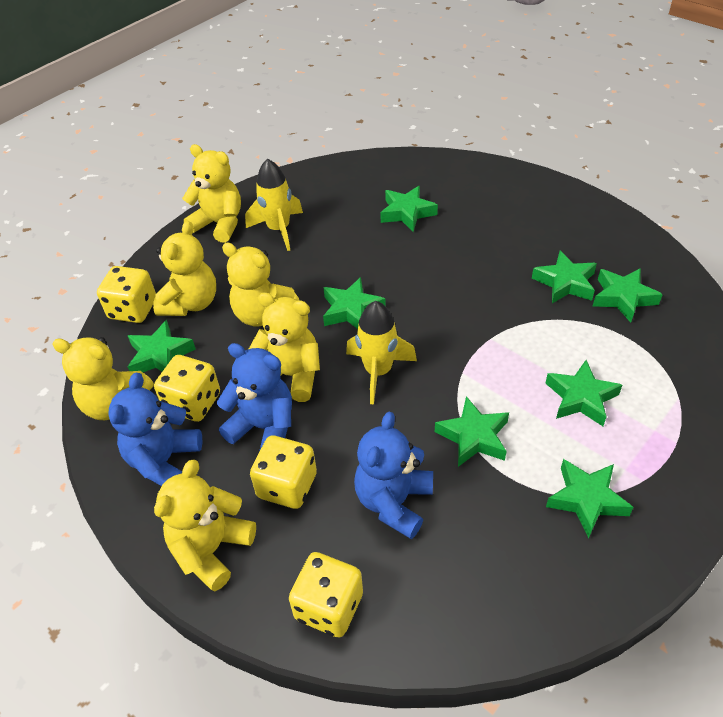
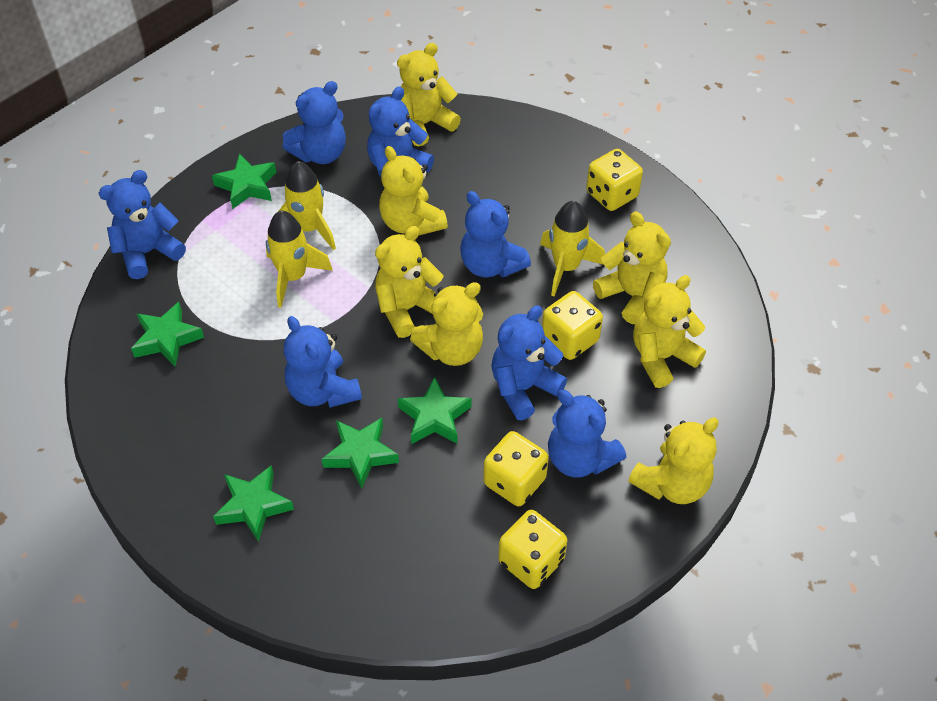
blue teddy bear: [109,372,202,486] [217,343,292,451] [354,412,433,539] = 3 -> [98,170,186,279] [283,81,346,164] [284,316,362,408] [367,87,434,177] [461,191,531,278] [491,306,567,420] [548,390,626,478] = 7
green star: [128,320,196,372] [323,277,386,329] [380,186,438,232] [435,396,509,467] [532,251,597,303] [545,360,622,426] [546,459,634,538] [593,268,663,323] = 8 -> [131,302,204,366] [212,154,277,209] [213,465,294,542] [322,418,399,489] [398,377,471,444] = 5
yellow rocket: [245,159,303,251] [346,301,417,405] = 2 -> [266,211,333,308] [278,161,336,250] [540,201,605,297] = 3
yellow teddy bear: [52,337,154,420] [153,221,216,316] [154,460,256,591] [182,144,241,243] [222,242,299,327] [249,292,320,402] = 6 -> [375,226,444,338] [379,146,448,235] [397,43,461,146] [410,282,483,366] [593,212,671,324] [628,418,719,504] [633,275,706,388] = 7

